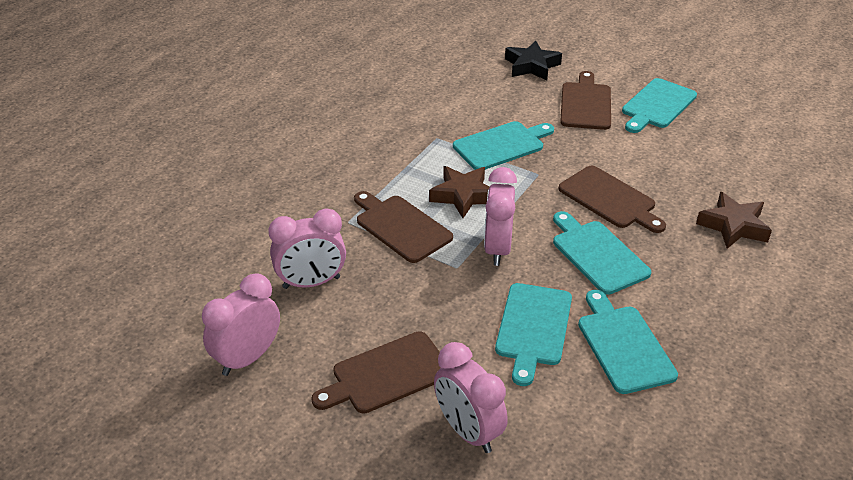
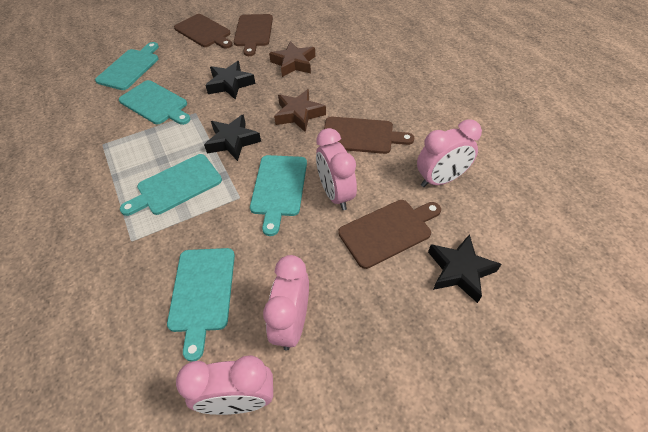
black star: [505,41,562,80] = 1 -> [204,114,261,161] [205,61,255,100] [428,234,501,303] = 3

